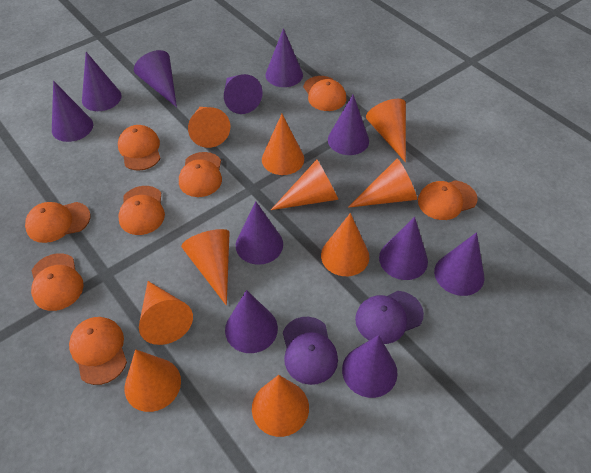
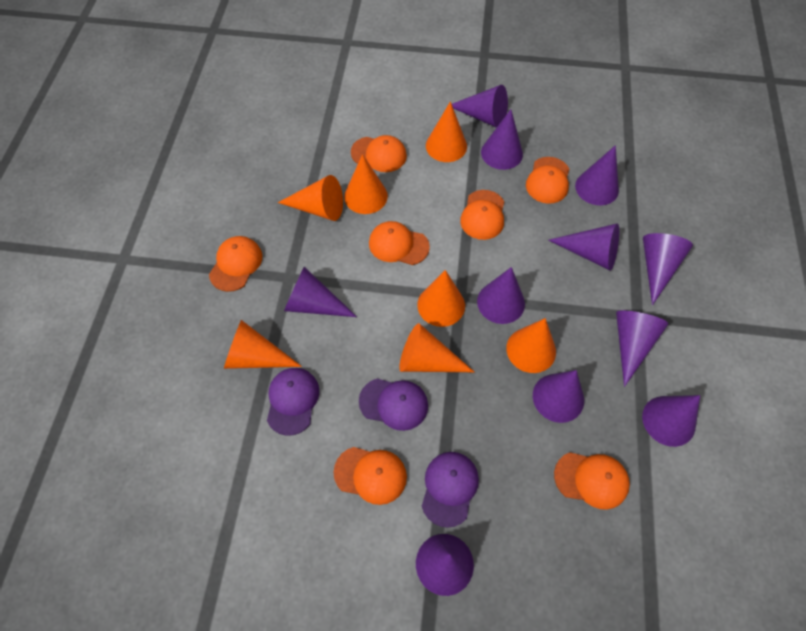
orange cap: [25,202,91,243] [31,253,84,311] [69,317,127,385] [118,125,161,171] [118,186,165,235] [179,152,222,197] [303,76,346,111] [418,180,478,220] = 8 -> [209,236,262,292] [334,447,407,505] [351,135,407,172] [369,221,430,265] [460,190,504,240] [526,157,569,204] [554,452,630,510] = 7
orange cone: [124,349,181,412] [139,281,193,345] [181,229,230,306] [188,107,230,148] [252,375,309,437] [262,114,304,175] [271,159,338,210] [321,213,369,276] [348,158,417,208] [366,99,406,163] = 10 -> [224,320,302,369] [278,175,343,221] [344,154,388,214] [399,323,474,372] [417,270,465,327] [426,101,467,162] [506,318,556,373] = 7
purple cap: [283,317,338,385] [355,291,424,344] = 2 -> [267,368,319,436] [359,379,428,431] [422,452,479,528] = 3

